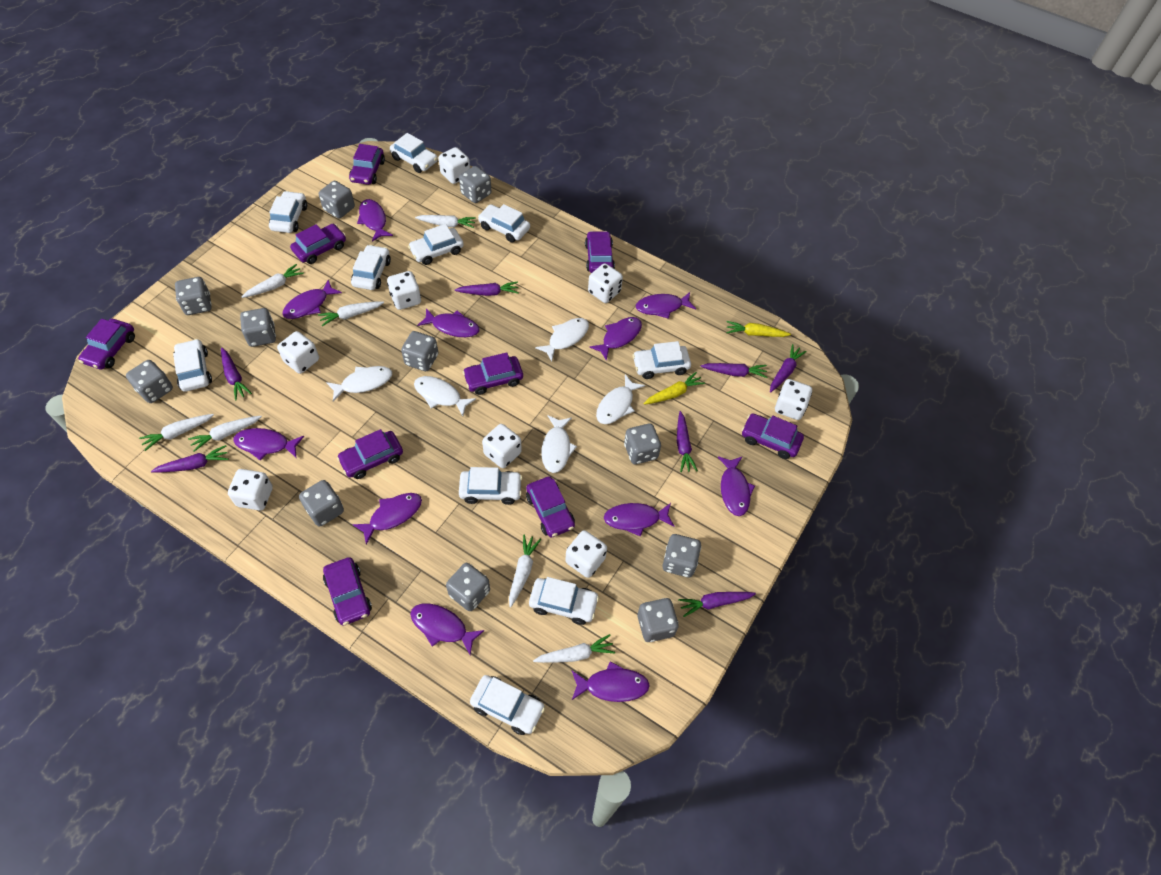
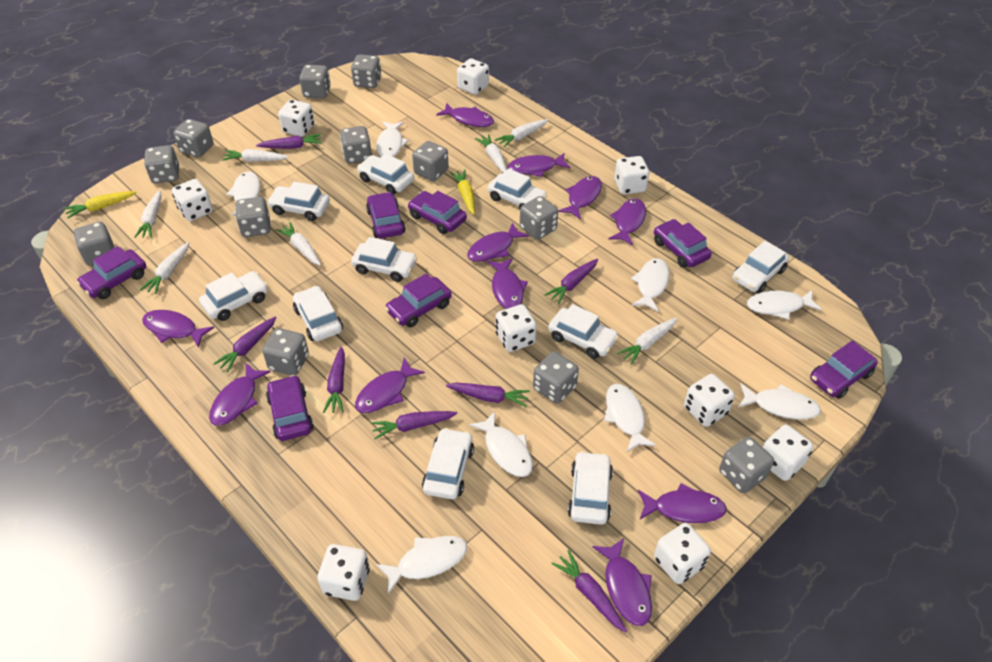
grey dice: [126,360,173,403] [175,277,212,315] [240,308,276,347] [299,480,344,527] [319,181,355,219] [401,331,438,371] [446,563,490,611] [459,166,491,203] [624,423,661,464] [637,598,679,642] [662,534,701,577] = 11 -> [74,222,115,265] [144,145,179,184] [173,119,213,157] [235,197,271,237] [262,328,309,375] [299,65,331,98] [340,126,372,164] [351,54,382,88] [412,141,449,181] [520,196,558,240] [533,351,579,404] [719,437,774,493] = 12
purple car: [78,319,135,370] [290,224,346,264] [323,557,372,625] [337,429,403,479] [349,144,385,185] [463,352,523,395] [526,476,575,537] [585,231,615,273] [742,413,804,459] = 9 -> [76,246,146,299] [266,375,314,441] [366,192,406,239] [385,273,452,327] [408,191,467,234] [654,219,712,268] [810,340,878,399] = 7
white dice: [228,469,273,511] [277,331,319,374] [387,271,421,310] [439,147,470,184] [482,424,522,468] [565,530,607,578] [588,263,623,303] [775,379,812,420] = 8 -> [172,179,213,221] [278,100,314,137] [317,544,370,601] [457,59,489,95] [496,304,537,352] [614,156,649,194] [654,523,711,584] [684,374,735,427] [763,425,813,481] = 9
white fish: [326,366,392,401] [414,376,476,416] [535,318,589,361] [541,415,577,473] [596,374,645,424] = 5 -> [226,171,260,216] [376,121,409,157] [376,536,467,594] [469,411,533,477] [604,384,656,452] [631,258,670,312] [738,384,821,420] [747,290,822,320] = 8

